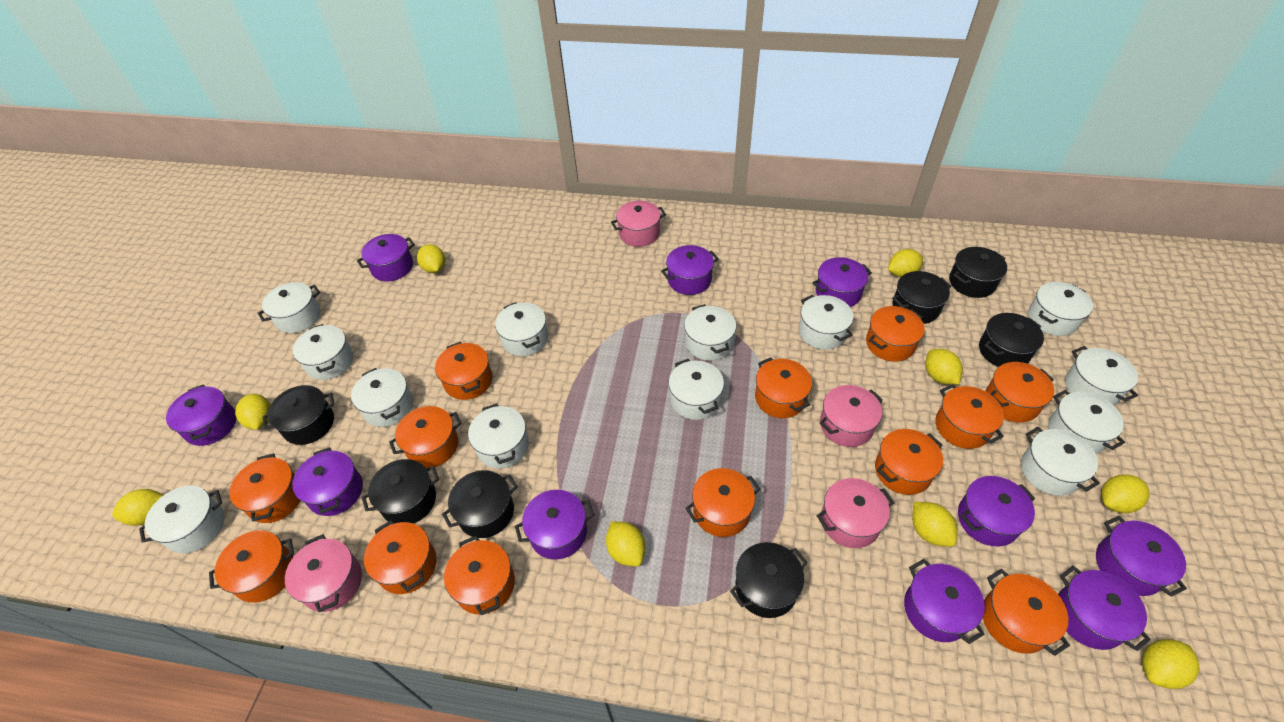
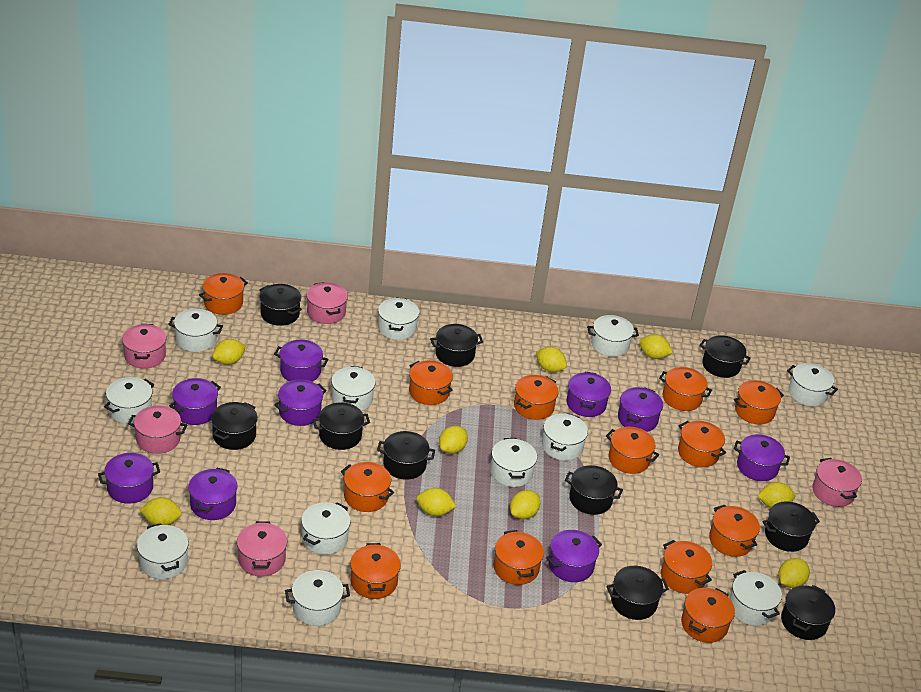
black pot: [263,385,335,445] [362,459,439,524] [442,470,518,538] [730,542,808,618] [892,271,951,324] [949,247,1007,298] [979,313,1044,367] = 7 -> [211,402,258,450] [259,284,302,326] [313,402,370,450] [377,431,435,480] [430,324,483,367] [565,465,623,515] [607,566,669,620] [699,335,751,378] [762,501,820,552] [781,585,835,640] = 10
pink pot: [285,534,362,613] [611,201,666,247] [817,478,894,548] [819,385,883,447] = 4 -> [122,324,166,369] [128,405,187,454] [237,521,287,577] [307,282,348,324] [812,458,862,507] = 5
purple pot: [166,385,237,446] [292,447,363,516] [357,234,415,281] [515,490,594,560] [661,245,719,295] [812,257,872,307] [904,559,985,644] [958,476,1035,546] [1058,566,1151,651] [1096,516,1187,597] = 10 -> [98,453,160,504] [169,378,221,425] [188,468,238,520] [274,340,329,382] [274,379,327,426] [546,530,602,582] [566,372,611,417] [618,387,663,432] [734,434,790,481] = 9
white pot: [139,486,224,553] [258,282,321,333] [293,324,353,380] [351,368,413,427] [468,403,529,469] [495,302,548,356] [668,359,724,420] [684,304,736,361] [799,295,853,350] [1021,427,1100,496] [1028,282,1093,336] [1048,390,1125,454] [1065,346,1138,405] = 13 -> [104,377,154,424] [137,523,189,579] [168,309,223,352] [285,570,350,626] [301,502,351,555] [331,366,375,411] [378,297,419,340] [490,438,537,487] [542,413,588,461] [587,315,639,357] [729,570,782,626] [787,363,838,406] = 12

